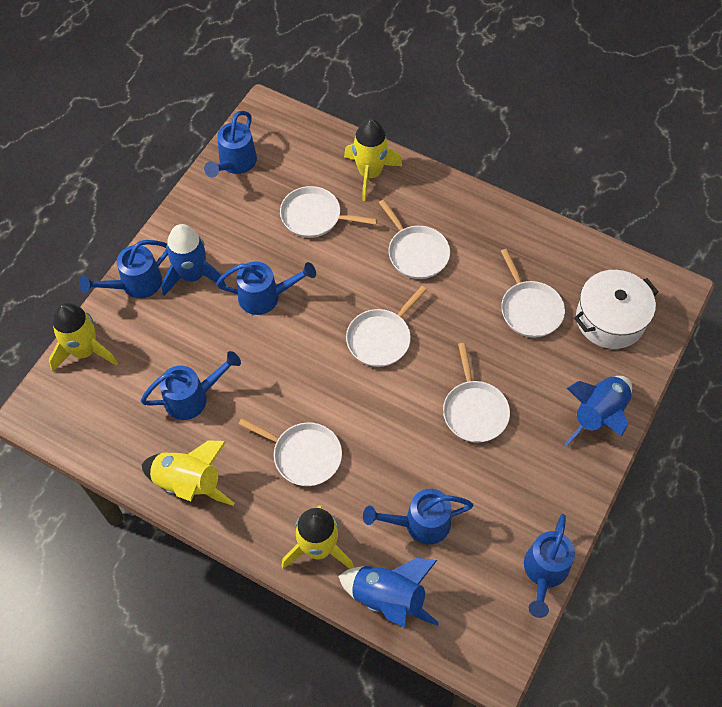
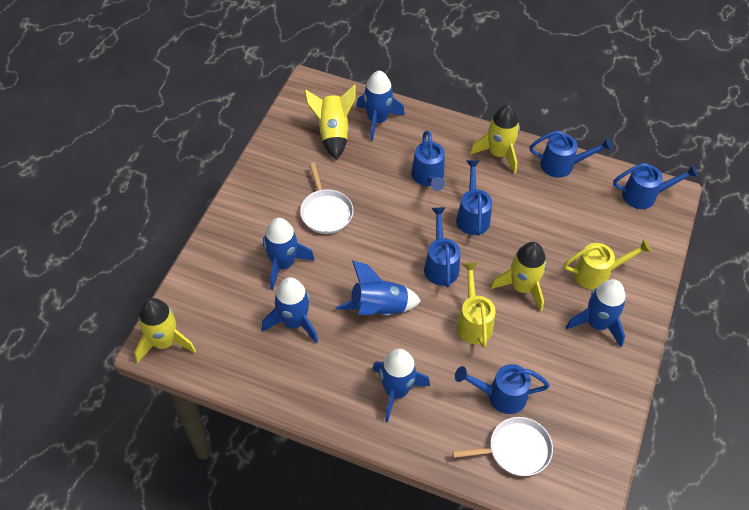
blue rocket: [161,224,226,296] [338,558,439,627] [564,376,632,446] = 3 -> [262,277,318,343] [263,218,315,290] [336,261,421,315] [356,71,405,142] [373,349,430,422] [566,279,626,347] = 6
white pan: [238,418,342,486] [280,186,377,238] [346,286,427,367] [379,199,450,279] [443,343,510,443] [501,249,565,338] = 6 -> [300,163,353,234] [452,417,553,476] = 2
white pot: [574,270,659,349] = 1 -> none = 0
yellow watering can: none = 0 -> [456,262,496,348] [564,239,651,290] = 2

